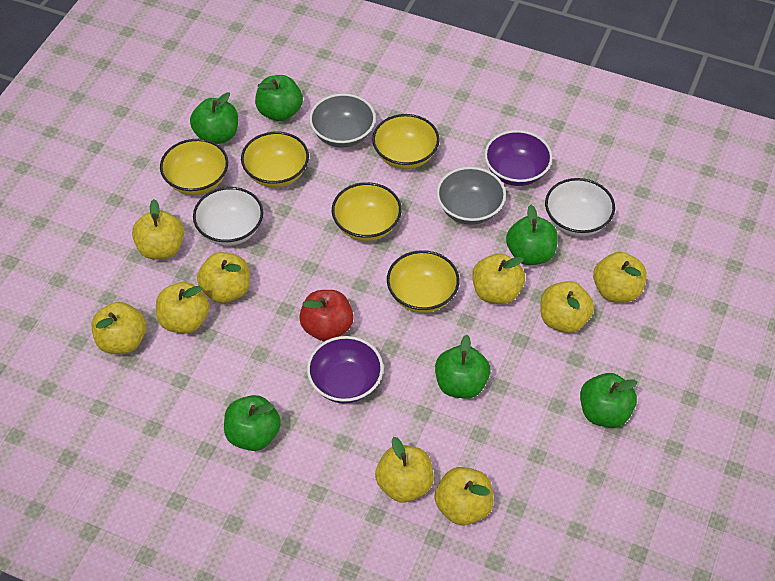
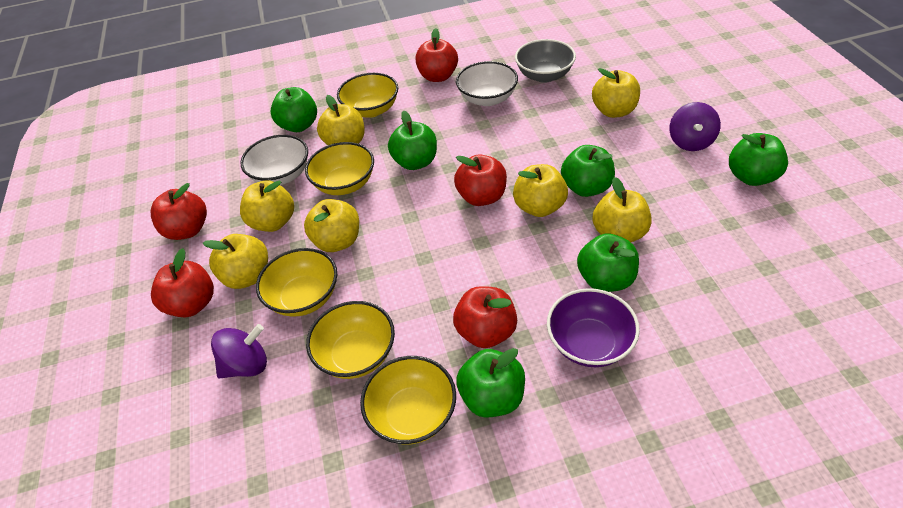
grey bowl: [309,94,376,148] [436,167,506,225] = 2 -> [515,39,576,83] = 1
purple bowl: [307,336,383,403] [484,130,553,186] = 2 -> [547,288,640,367] = 1
purple spinning top: none = 0 -> [211,324,267,378] [670,102,721,151] = 2
red apple: [299,290,354,341] = 1 -> [151,183,207,240] [151,248,214,317] [415,28,458,82] [453,286,517,348] [454,154,507,206] = 5
yellow apple: [91,302,146,354] [132,199,184,259] [156,282,210,334] [197,252,250,303] [375,437,434,502] [434,467,494,525] [472,253,525,304] [540,281,594,333] [593,252,647,302] = 9 -> [203,234,268,289] [240,180,294,232] [304,199,359,252] [317,95,365,145] [513,164,568,217] [592,68,640,118] [592,177,652,242] = 7

